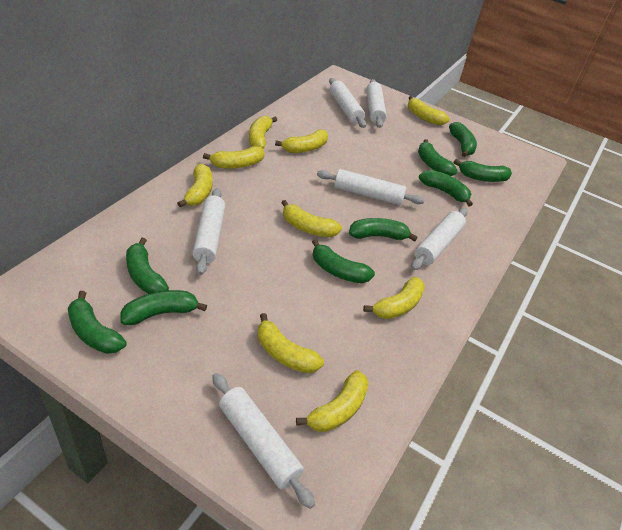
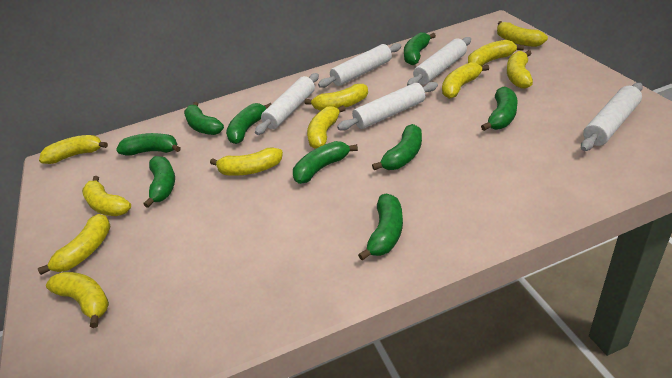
white rolling pin: [192,188,225,275] [212,373,315,509] [317,169,425,205] [329,78,366,128] [366,79,387,128] [411,208,468,270] = 6 -> [255,73,319,135] [318,43,401,88] [337,82,438,131] [407,37,471,86] [581,83,643,151] = 5
yellow banana: [177,164,212,207] [203,146,265,169] [249,116,277,149] [258,313,324,373] [275,130,328,153] [281,200,342,237] [296,370,369,432] [363,277,425,319] [408,96,450,125] = 9 -> [38,214,111,275] [39,135,108,164] [46,272,109,328] [82,176,131,216] [210,147,283,176] [304,84,368,111] [307,105,346,149] [442,62,489,99] [468,40,524,66] [497,21,548,47] [507,50,533,89] = 11

